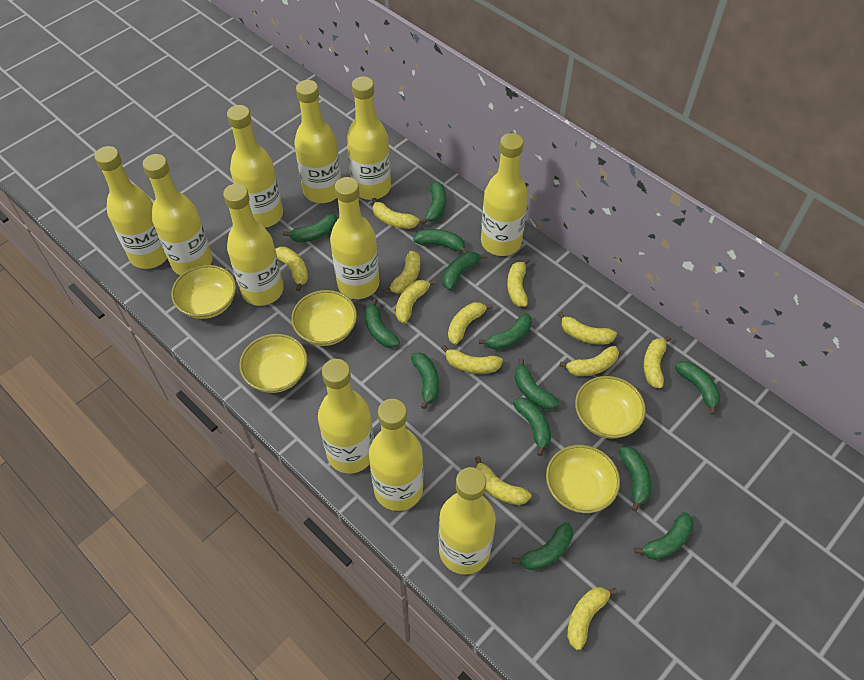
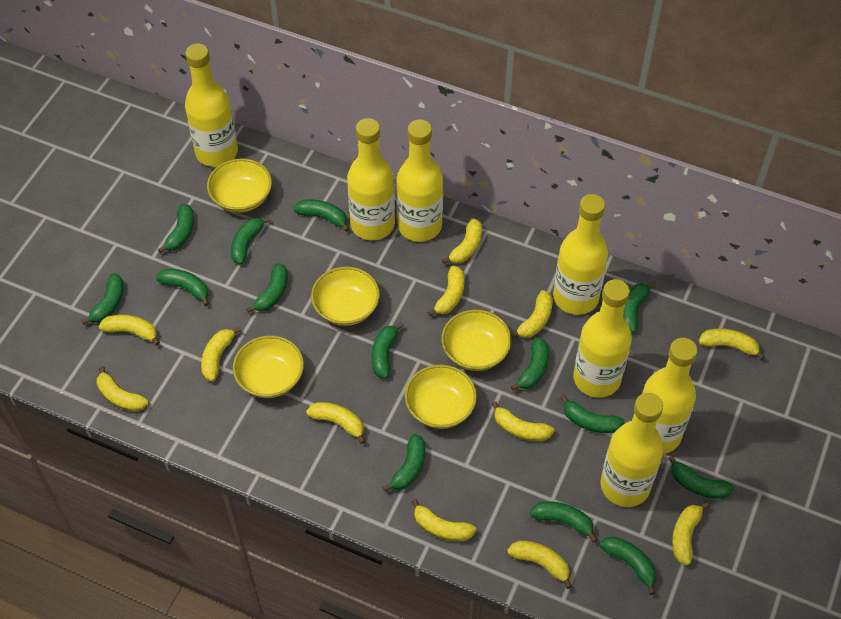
green banana: [283,214,337,242] [365,299,400,348] [411,353,439,409] [413,229,468,253] [421,182,446,224] [443,252,487,290] [479,313,532,350] [512,522,573,570] [513,397,551,456] [514,358,559,410] [619,447,651,511] [634,512,694,560] [675,361,721,415] = 13 -> [81,273,124,325] [156,269,209,306] [158,204,194,253] [231,217,271,265] [246,263,288,313] [293,199,349,232] [372,322,404,379] [383,434,425,492] [511,337,549,391] [530,501,598,543] [560,395,625,433] [600,536,656,595] [623,282,656,333] [668,455,734,499] = 14
yellow bottle: [94,146,167,269] [143,154,213,275] [223,184,284,306] [227,105,283,228] [294,80,341,203] [318,359,374,474] [330,177,379,299] [347,76,391,200] [369,399,423,511] [439,467,496,575] [481,133,528,256] = 11 -> [185,43,238,167] [347,118,395,240] [396,119,443,242] [553,194,608,315] [573,279,632,398] [600,393,664,507] [642,338,698,454] = 7

